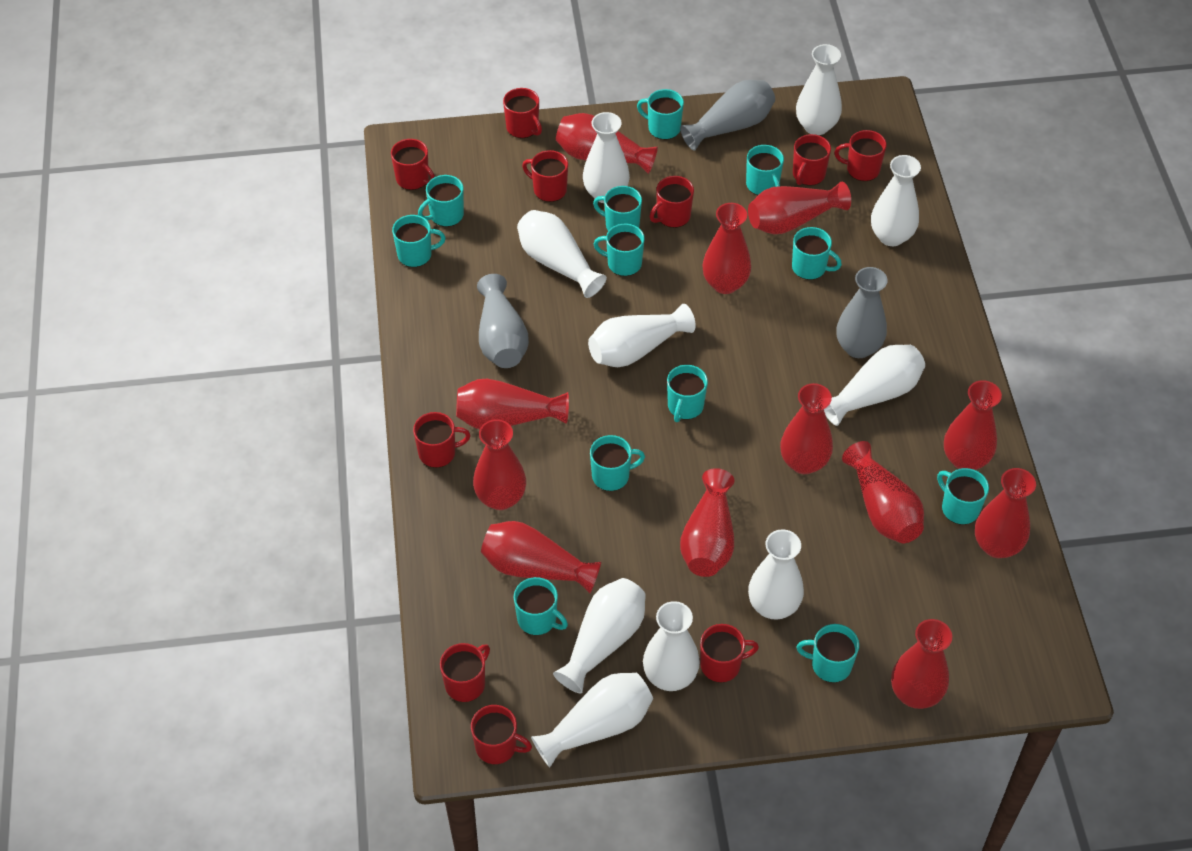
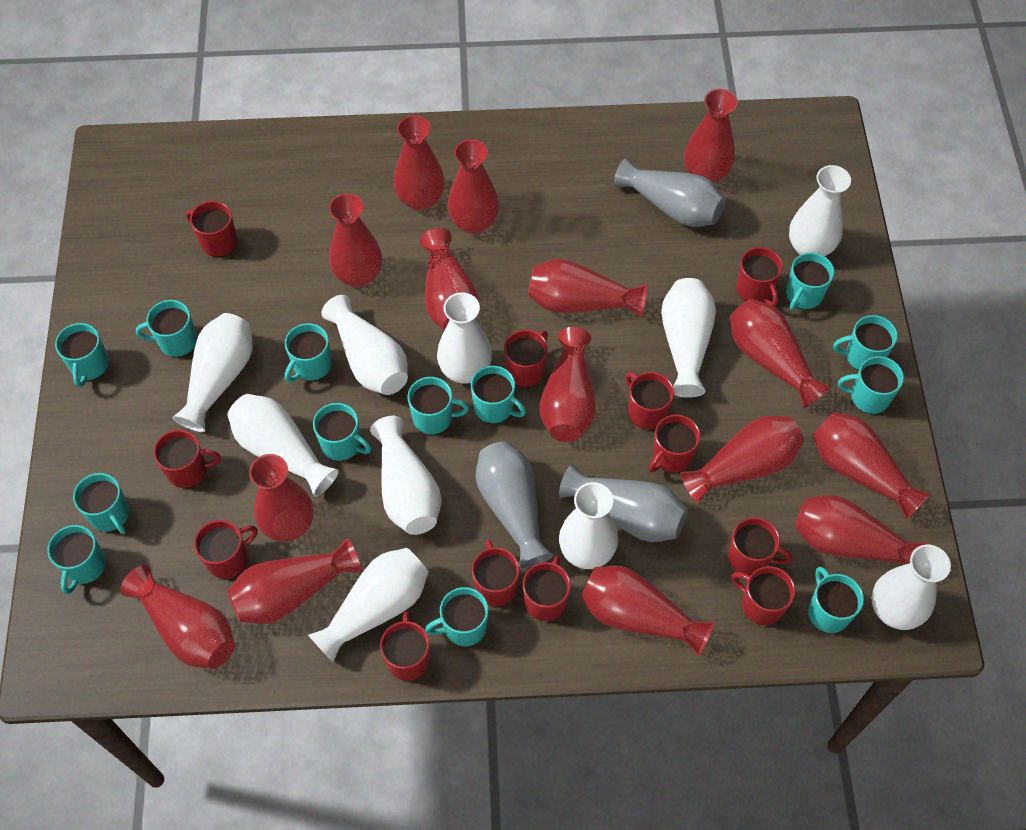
red mug: [391,139,435,190] [413,412,471,468] [440,643,490,702] [471,705,532,764] [503,88,542,138] [522,150,568,202] [650,176,694,228] [700,624,759,682] [793,134,831,186] [834,130,887,181] = 10 -> [153,430,221,488] [186,201,237,257] [194,520,258,579] [380,611,430,681] [472,540,520,607] [504,330,548,387] [523,555,571,621] [626,372,674,430] [649,415,701,473] [728,517,792,576] [731,566,795,625] [736,247,783,307] = 12
red vase: [456,379,569,429] [473,419,526,510] [481,521,601,593] [556,113,658,174] [680,468,735,577] [702,203,751,294] [748,182,851,234] [780,383,833,474] [842,441,924,543] [891,619,952,709] [944,380,1002,470] [975,468,1036,558] = 12 -> [120,565,235,669] [227,539,361,624] [249,454,313,542] [329,193,382,287] [394,115,445,211] [420,228,479,330] [447,139,499,234] [528,259,647,317] [540,327,596,442] [581,566,714,656] [680,416,804,503] [684,89,737,183] [730,299,830,408] [795,495,929,565] [813,412,931,520] = 15
turquoise mug: [392,215,446,267] [418,175,464,227] [514,577,568,635] [590,435,645,491] [593,186,642,231] [594,224,645,276] [637,89,684,140] [667,365,708,422] [746,145,784,195] [792,227,842,280] [796,624,859,682] [937,468,989,525] = 12 -> [47,525,106,594] [55,323,109,387] [73,473,130,534] [136,300,197,357] [285,323,332,382] [313,403,371,461] [408,377,469,434] [425,587,488,646] [471,366,526,423] [786,253,834,310] [808,567,864,633] [833,315,898,371] [838,356,904,414] = 13

